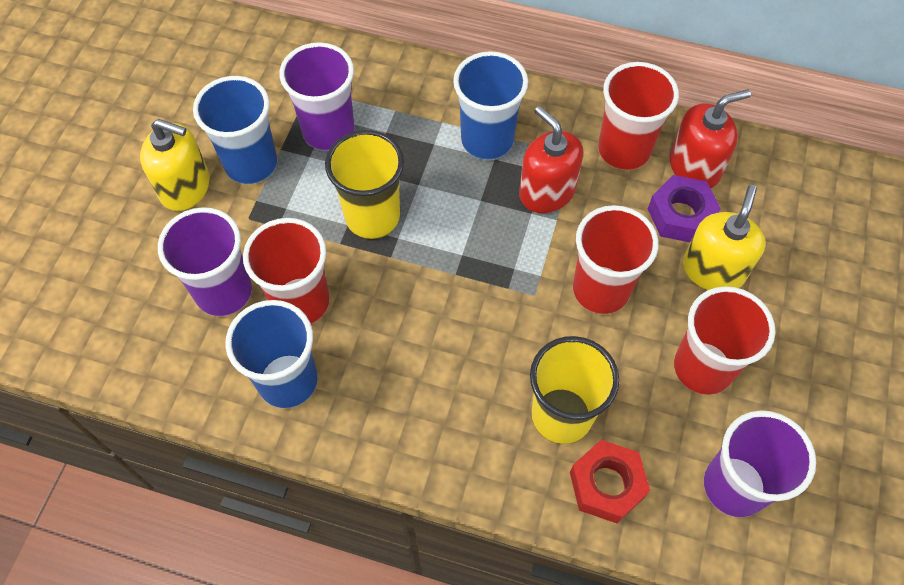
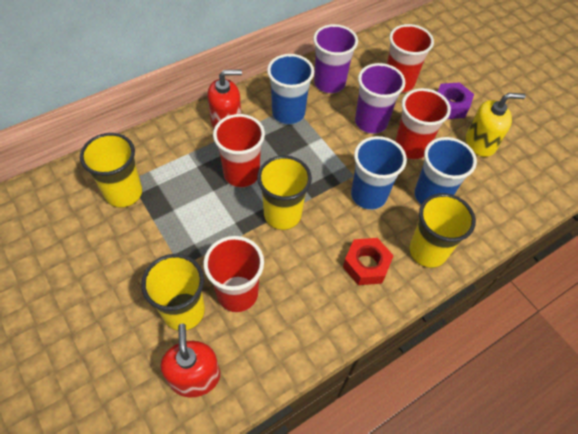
purple cup: [158,207,252,316] [279,42,355,151] [704,410,816,517] = 3 -> [313,24,358,93] [355,63,405,134] = 2
yellow cup: [325,130,404,239] [530,336,619,444] = 2 -> [80,133,142,208] [141,254,205,331] [257,155,312,230] [409,193,476,268] = 4
yellow soap dispenser: [140,119,210,211] [683,185,766,290] = 2 -> [466,93,526,157] = 1

